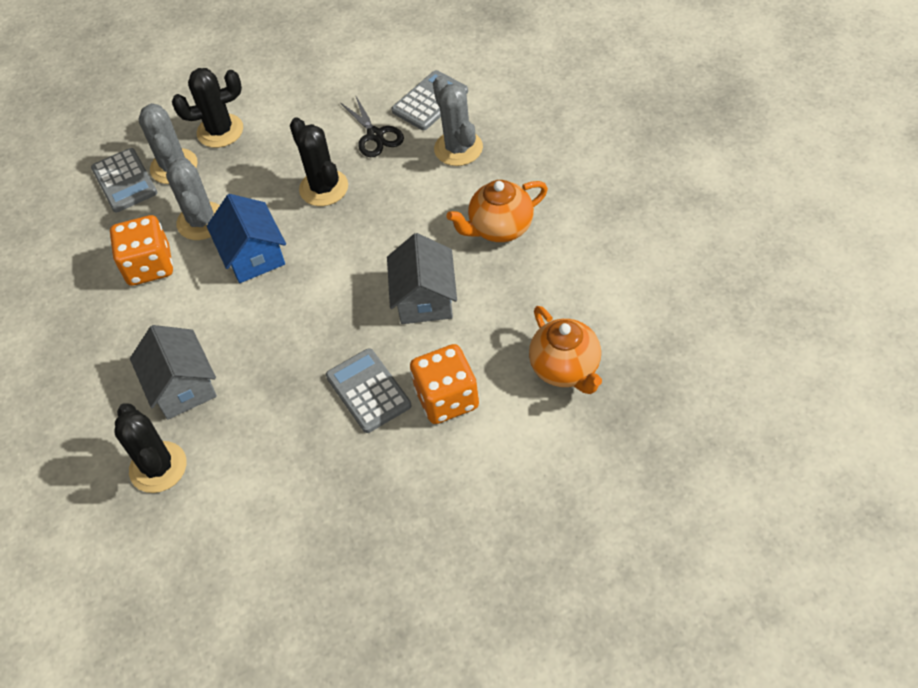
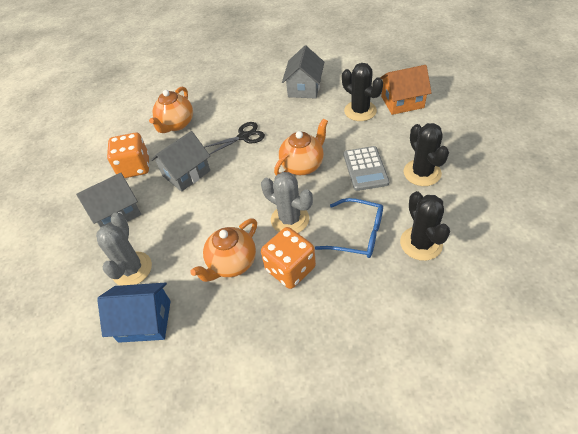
blue glasses: none = 0 -> [315,198,383,258] = 1
grey cactus: [139,103,198,184] [166,157,220,240] [433,76,483,166] = 3 -> [96,212,152,286] [261,172,313,233] = 2
grey calculator: [91,148,158,212] [326,348,411,433] [391,70,468,130] = 3 -> [344,146,389,191] = 1
grey house: [130,325,217,420] [387,233,457,324] = 2 -> [76,173,141,228] [151,131,210,192] [282,46,324,98] = 3
orange house: none = 0 -> [380,65,432,115] = 1
orange teapot: [446,180,548,242] [529,306,602,394] = 2 -> [149,87,193,133] [190,218,257,282] [274,118,328,175] = 3

